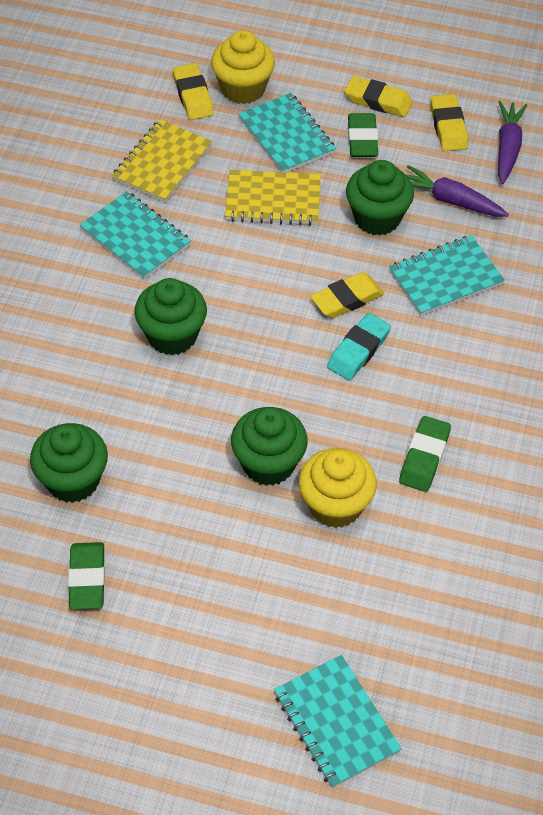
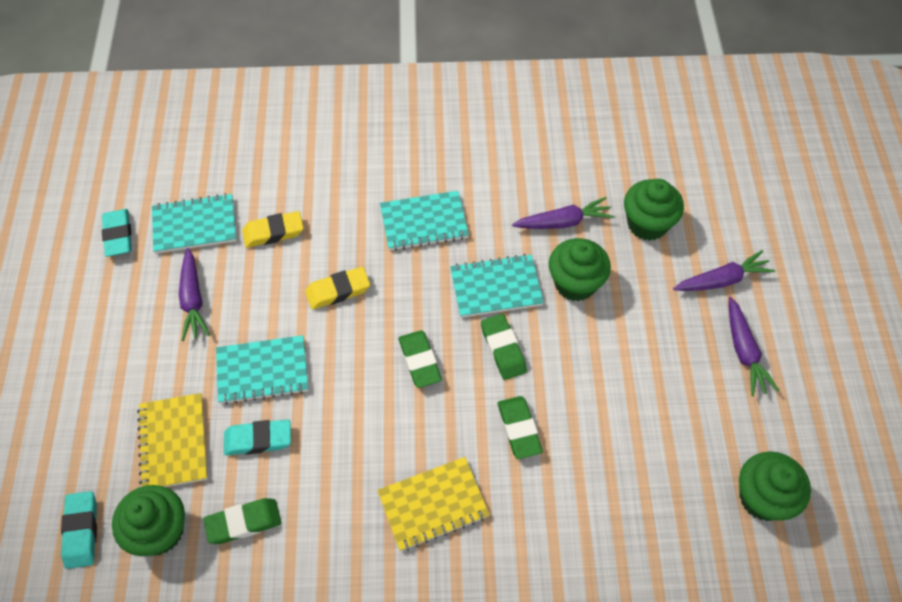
green eraser: [68,542,105,610] [348,113,378,157] [399,416,451,492] = 3 -> [204,498,281,544] [399,330,442,388] [481,314,527,380] [498,396,543,459] = 4
purple carrot: [407,165,509,217] [498,101,527,184] = 2 -> [179,248,210,341] [512,197,614,229] [673,250,775,291] [729,297,779,396] = 4
turquoise eraser: [327,313,391,380] = 1 -> [61,491,97,569] [102,209,132,257] [224,419,291,456] = 3
yellow cupcake: [211,30,275,104] [299,448,377,528] = 2 -> none = 0
yellow eraser: [173,63,214,120] [310,272,384,318] [345,76,413,117] [430,94,468,151] = 4 -> [242,211,304,248] [305,267,370,309] = 2

